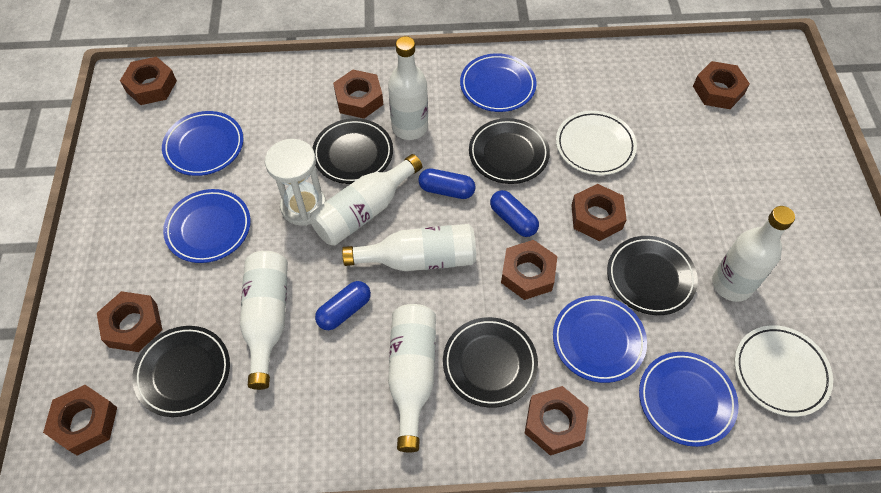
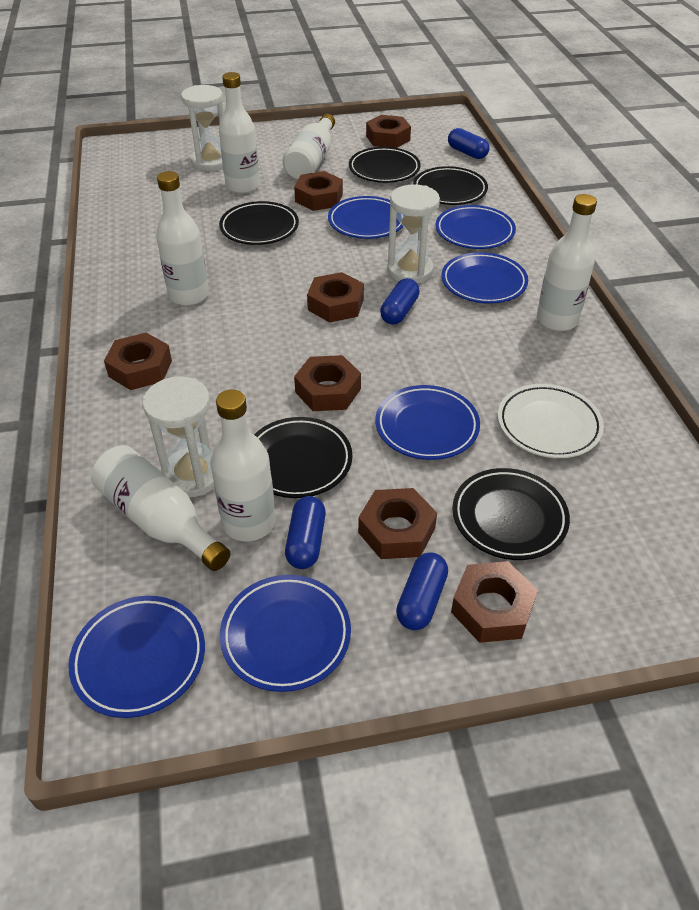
blue capsule: [315,281,371,330] [418,168,476,199] [490,190,539,237] = 3 -> [285,496,326,569] [380,278,420,325] [396,552,448,630] [448,128,489,159] = 4
blue plate: [162,111,243,176] [163,189,251,263] [460,53,537,112] [553,295,647,383] [639,352,739,447] = 5 -> [68,596,205,718] [220,575,351,692] [328,196,403,239] [376,385,480,460] [435,205,516,249] [442,252,528,304] = 6
brown nut: [43,385,117,455] [97,291,162,352] [120,57,177,105] [333,70,383,119] [501,240,557,300] [525,386,589,456] [571,184,627,241] [693,61,750,109] = 8 -> [104,333,172,390] [294,171,343,211] [294,355,361,411] [307,272,364,323] [358,488,437,559] [366,115,411,148] [451,561,538,643] = 7
white hourglass: [265,139,326,226] = 1 -> [142,376,214,497] [181,85,224,171] [387,184,440,283] = 3
white plate: [556,111,637,176] [735,325,833,417] = 2 -> [498,384,604,458] = 1

